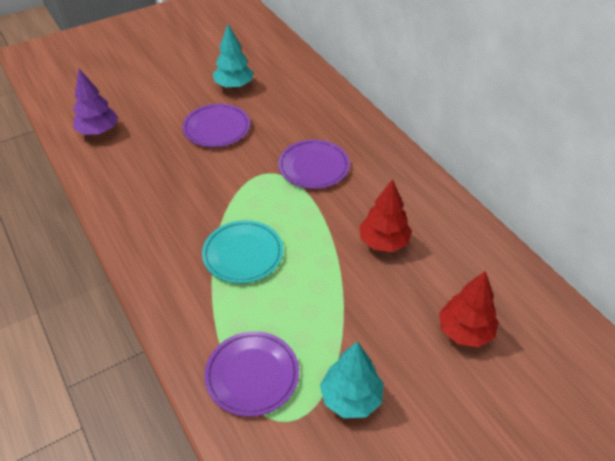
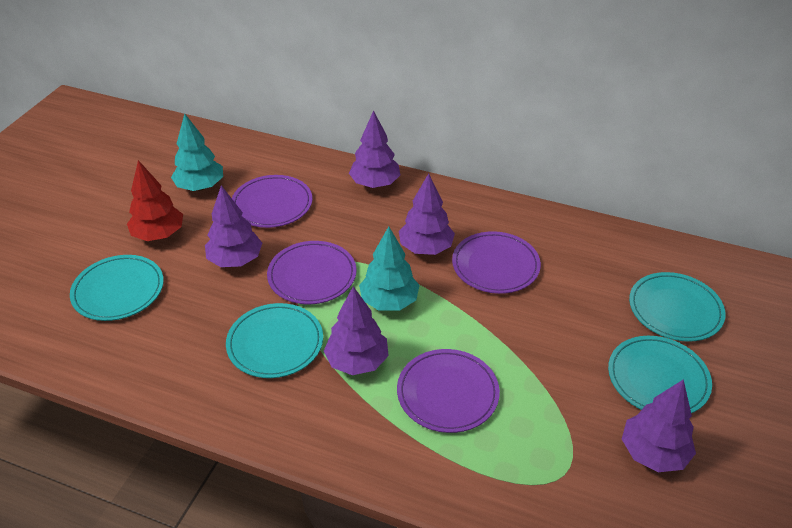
purple plate: [182,104,250,147] [204,331,299,417] [278,139,350,189] = 3 -> [232,175,312,228] [267,241,356,304] [397,349,500,433] [452,231,541,294] = 4
purple tree: [73,69,118,135] = 1 -> [205,185,262,267] [324,286,389,375] [349,110,400,188] [399,173,455,255] [622,379,696,472] = 5
red tree: [360,179,412,252] [439,271,499,347] = 2 -> [127,160,183,241] = 1
turquoise plate: [202,220,283,283] = 1 -> [70,255,164,321] [226,303,323,378] [608,336,712,413] [629,272,726,342] = 4

